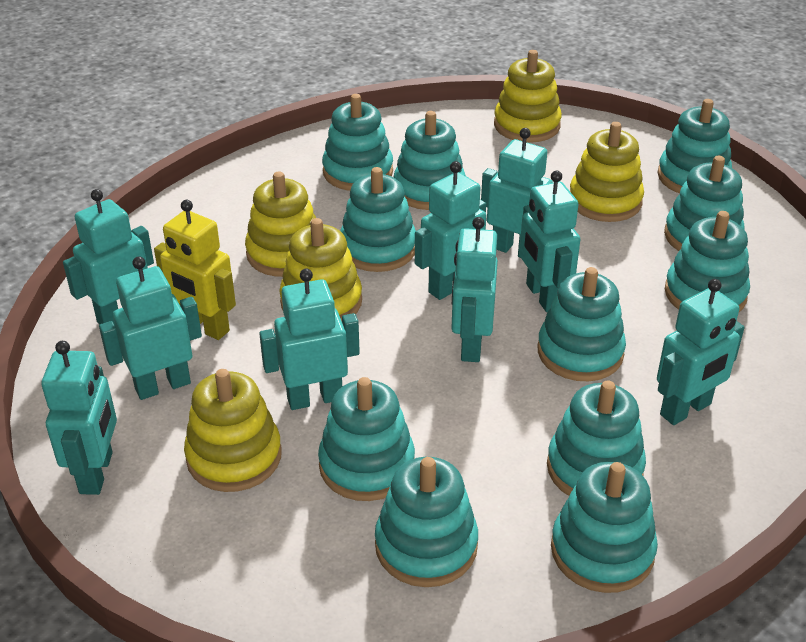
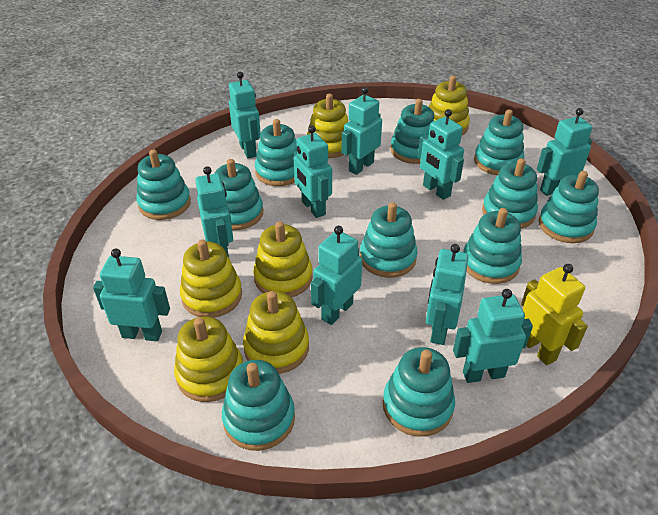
turquoise robot: [41,341,117,495] [63,189,154,325] [99,256,202,400] [259,269,360,410] [415,161,486,300] [451,217,498,362] [481,128,553,258] [519,171,580,312] [657,279,744,425] = 9 -> [93,248,170,341] [195,166,233,257] [229,72,261,158] [294,126,332,218] [311,226,362,325] [342,87,382,175] [418,109,464,200] [426,244,468,345] [453,289,533,383] [537,108,592,196] = 10
yellow stacking toy: [184,369,282,492] [245,171,316,277] [279,218,362,321] [494,50,562,143] [570,122,644,222] = 5 -> [174,316,243,402] [180,239,242,318] [243,291,309,374] [253,221,313,297] [307,94,348,158] [429,76,470,135] = 6

